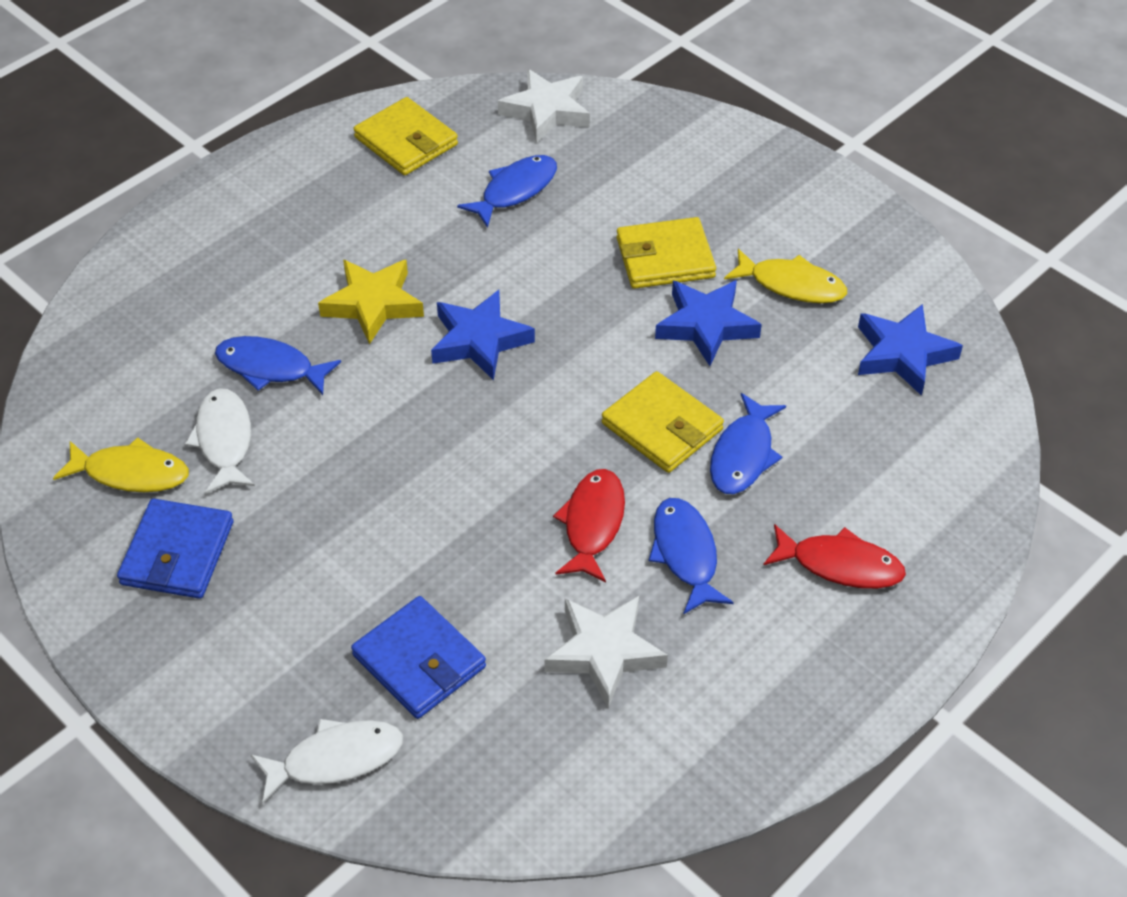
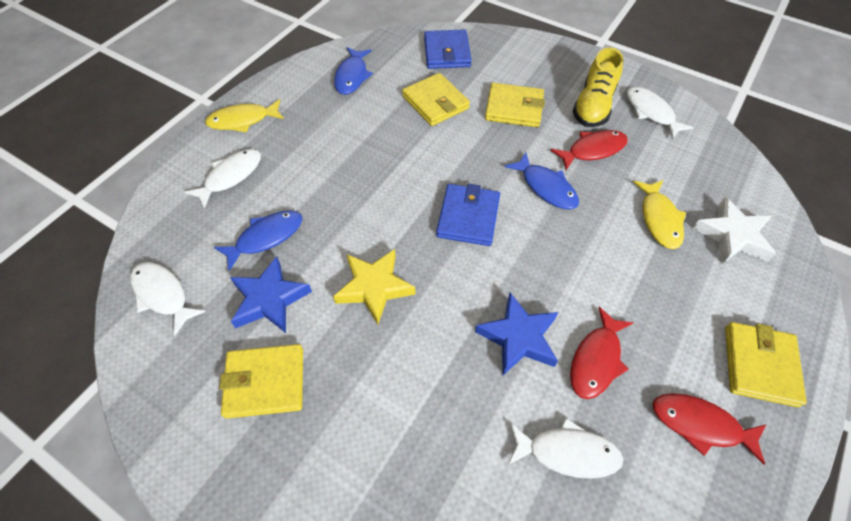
blue fish: [215,336,341,395] [457,155,557,228] [649,498,734,615] [710,393,786,494] = 4 -> [214,210,303,271] [334,47,373,95] [505,152,579,209] = 3
blue star: [431,290,535,381] [655,280,762,366] [858,304,963,396] = 3 -> [230,256,312,333] [475,293,558,375] = 2
red fish: [553,469,625,583] [764,524,906,589] = 2 -> [550,130,628,170] [570,307,633,399] [653,393,767,464] = 3
white fish: [185,388,255,494] [250,719,403,803] = 2 -> [130,262,206,336] [184,149,261,209] [508,418,624,479] [627,86,694,139] = 4
white star: [498,69,590,143] [544,596,668,708] = 2 -> [692,197,776,264] = 1
yellow shoe: none = 0 -> [573,47,623,127] = 1
yellow wallet: [353,97,458,175] [602,371,724,473] [617,217,716,289] = 3 -> [219,344,303,419] [402,73,470,126] [485,83,545,127] [725,322,807,407] = 4

